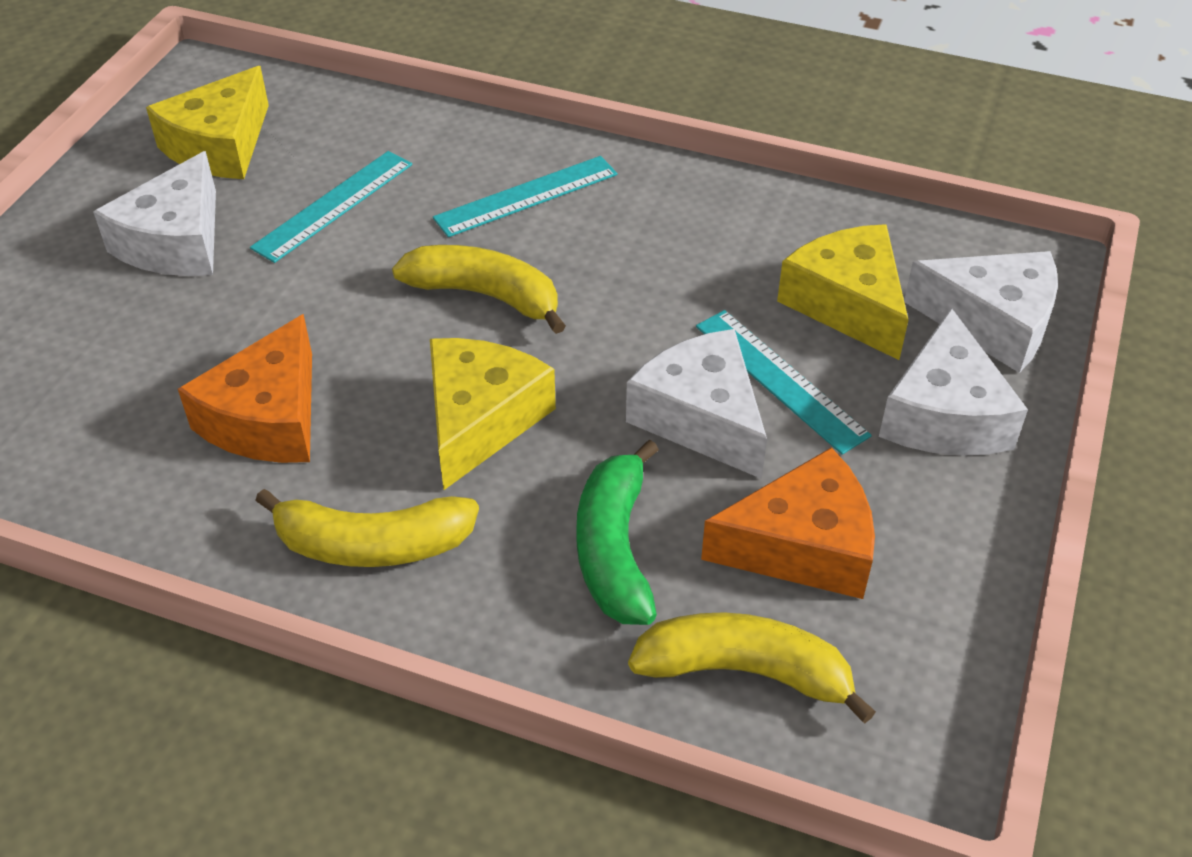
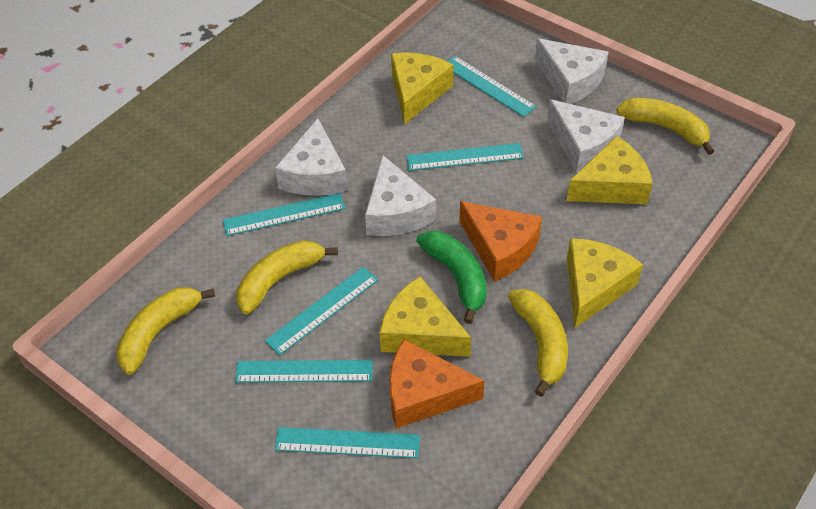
turquoise ruler: [250,151,412,263] [433,156,618,237] [696,310,872,455] = 3 -> [223,193,345,236] [235,360,373,383] [265,267,378,355] [275,427,420,458] [406,143,524,171] [447,56,536,117] = 6
yellow banana: [255,489,479,567] [392,245,566,334] [628,612,876,723] = 3 -> [116,287,215,375] [236,240,338,314] [508,289,568,397] [616,97,714,155] = 4
yellow cheese: [146,66,269,179] [430,338,556,490] [777,224,908,360] = 3 -> [380,277,471,357] [391,52,454,124] [567,136,653,204] [567,238,643,328] = 4

